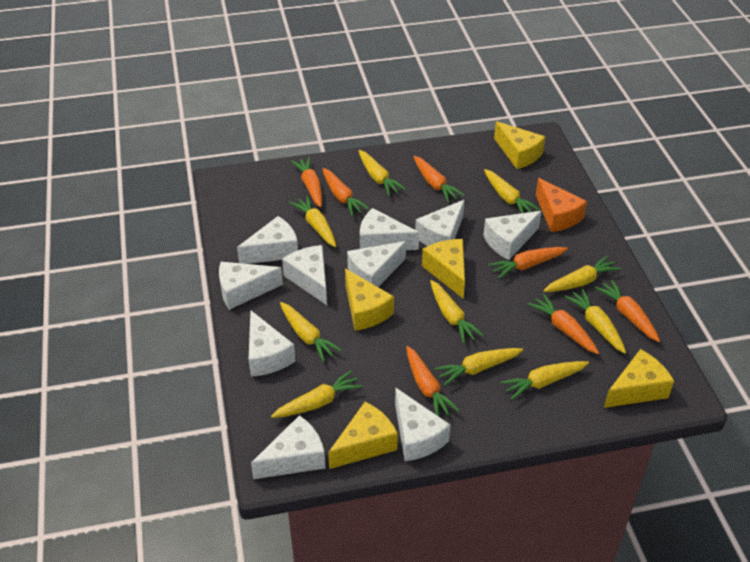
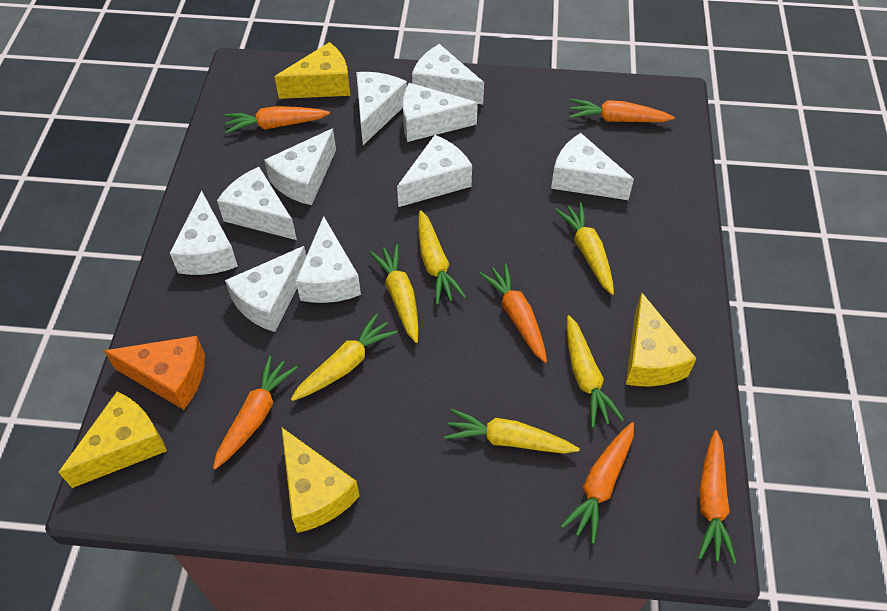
orange carrot: [291,157,322,207] [322,168,370,216] [406,346,460,416] [413,156,465,203] [488,247,568,279] [528,294,599,354] [595,280,660,342] = 7 -> [213,356,298,470] [224,106,330,134] [479,263,547,363] [561,422,634,544] [569,99,675,122] [698,430,737,564] = 6
yellow carrot: [271,370,363,418] [280,302,342,362] [289,195,336,247] [358,150,406,196] [430,280,484,344] [434,348,523,386] [484,169,540,213] [500,361,589,400] [543,255,621,292] [564,289,626,353] = 10 -> [291,313,398,401] [369,244,419,343] [418,210,466,305] [444,409,580,454] [555,202,614,295] [567,315,624,428] = 6
yellow cheese: [328,402,398,469] [345,269,394,331] [422,239,465,299] [494,121,545,169] [604,349,674,408] = 5 -> [58,391,167,488] [275,42,350,99] [281,427,360,533] [626,292,697,386] = 4

